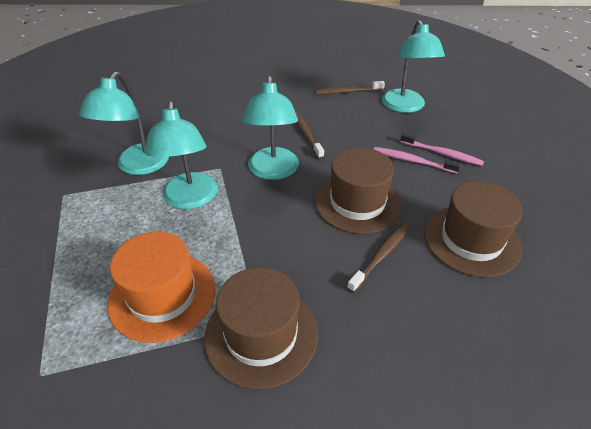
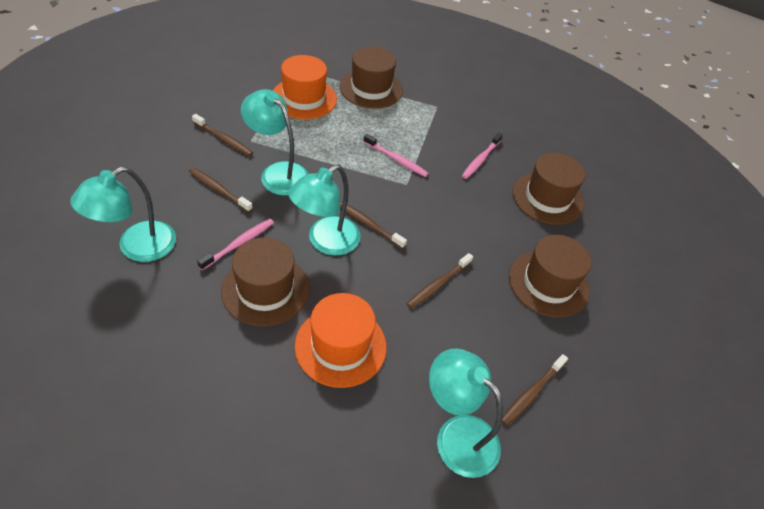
brown hat: [204,267,318,390] [314,147,402,234] [424,181,523,278] = 3 -> [221,237,309,326] [340,47,403,109] [509,235,592,318] [513,153,585,225] = 4
brown toothbrush: [295,112,324,159] [314,81,385,94] [347,223,409,293] = 3 -> [189,167,253,212] [192,114,253,156] [340,201,407,249] [407,253,473,309] [502,354,568,426] = 5
orange hat: [107,231,215,343] = 1 -> [273,55,337,119] [294,293,387,388] = 2
pink toothbrush: [374,147,461,174] [400,132,484,166] = 2 -> [197,219,274,270] [363,134,429,177] [462,133,503,179] = 3

